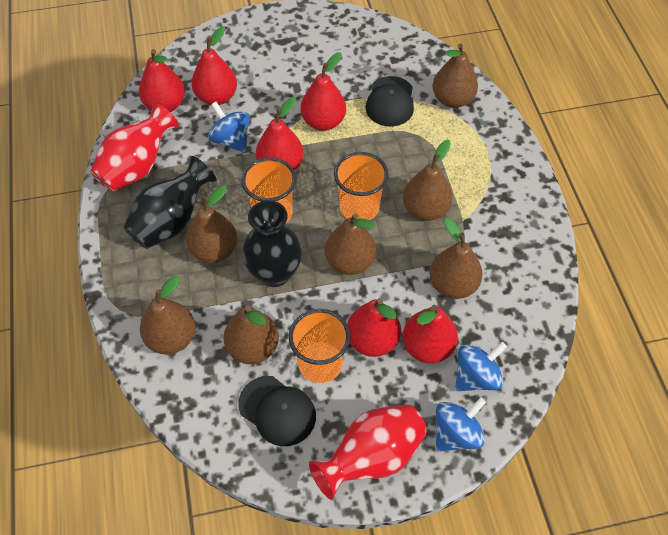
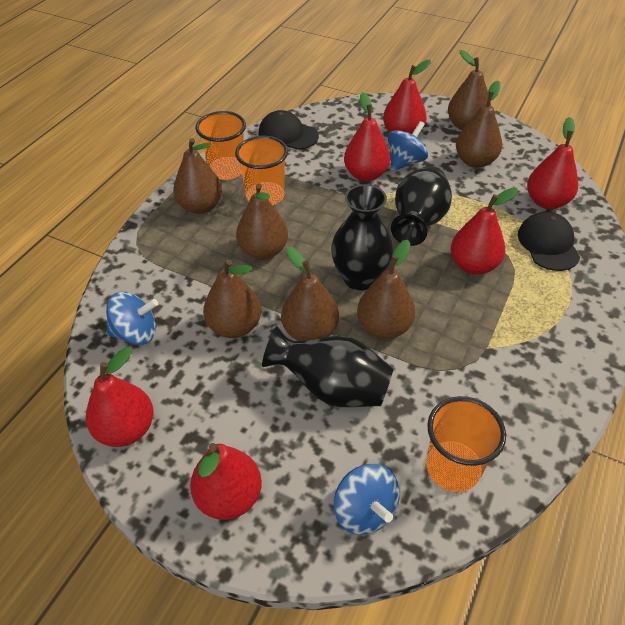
black vase: [123,156,217,249] [242,200,302,287] = 2 -> [262,326,393,407] [331,184,393,291] [391,166,452,246] = 3
red vase: [90,103,179,192] [309,404,427,500] = 2 -> none = 0

